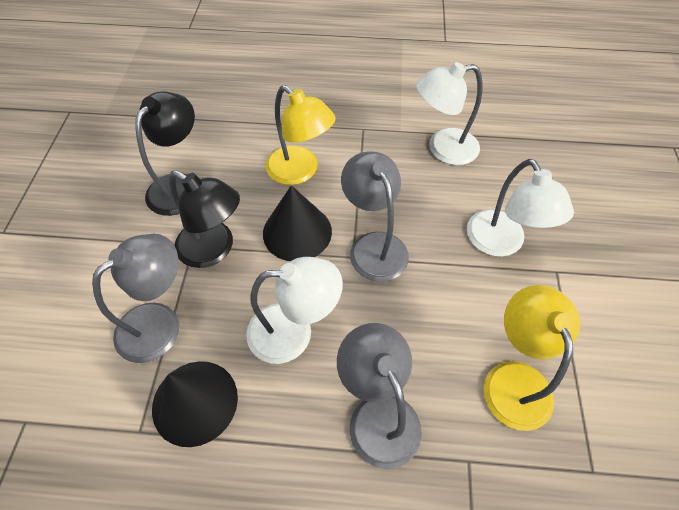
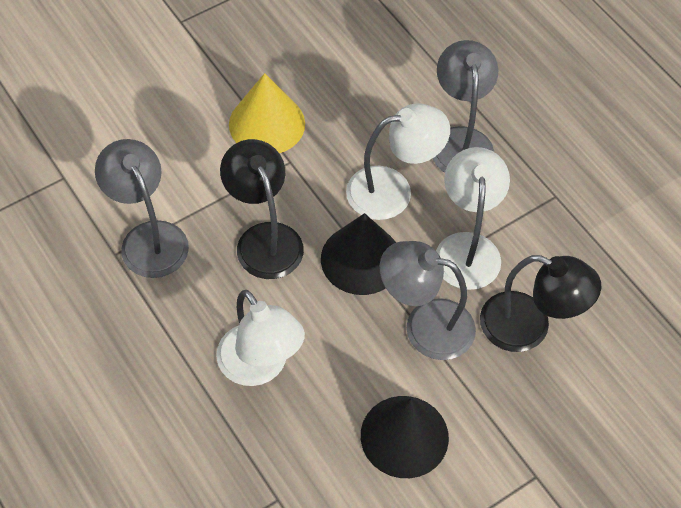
yellow cone: none = 0 -> [229,73,305,153] = 1
yellow lamp: [266,85,336,185] [483,285,580,431] = 2 -> none = 0

